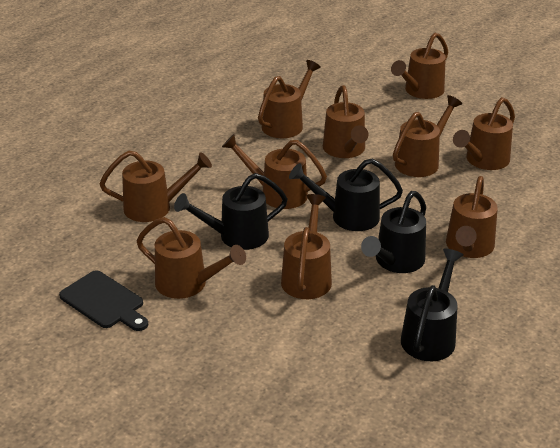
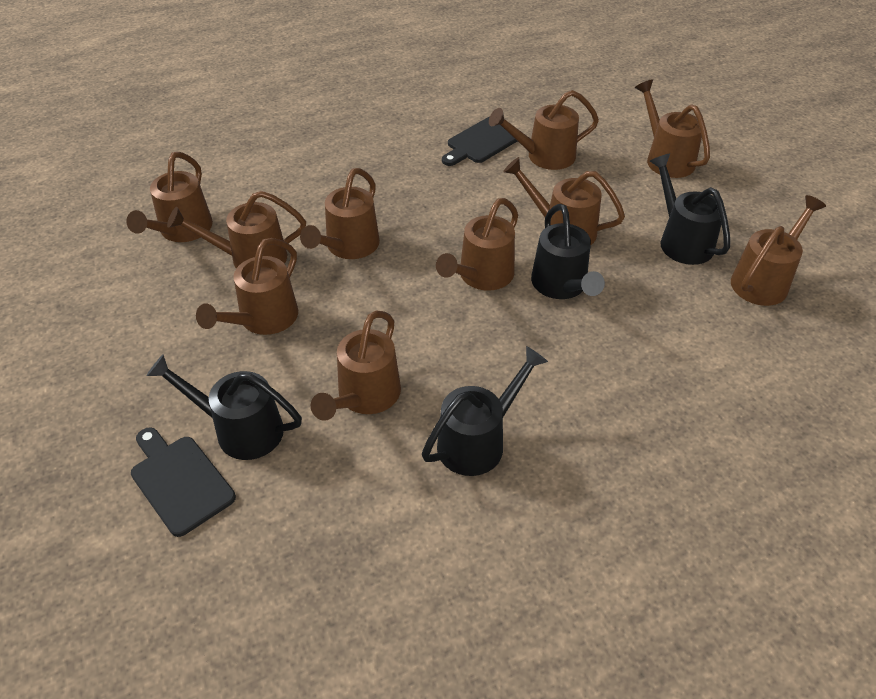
black cutting board: [59,271,148,331] = 1 -> [131,427,236,537] [442,117,517,166] = 2

